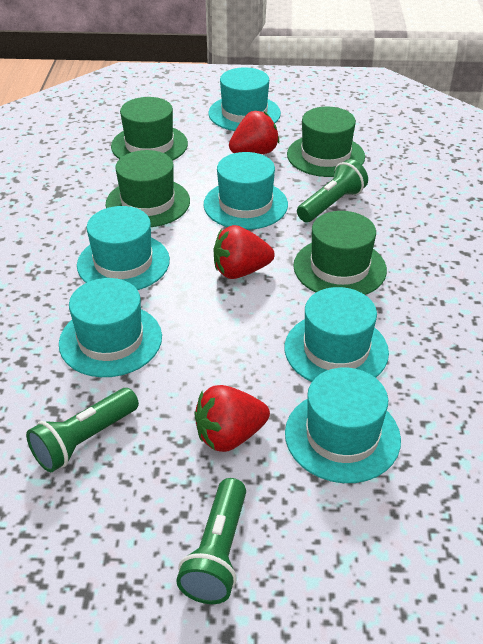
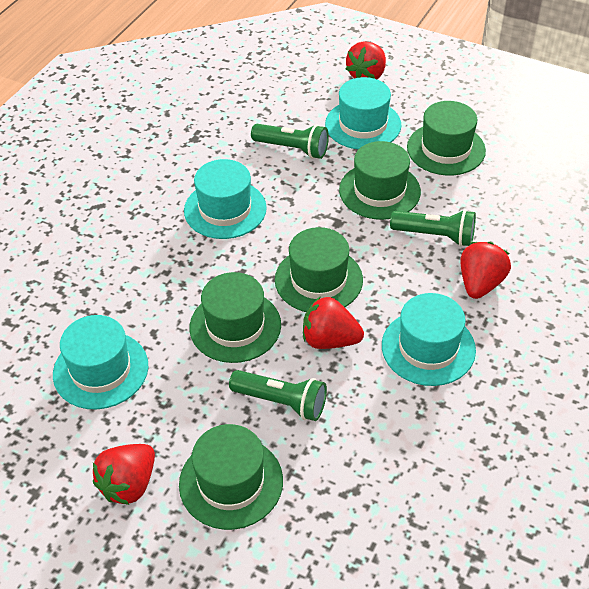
green hat: [106,150,190,227] [111,97,188,161] [287,107,365,177] [293,211,387,295] = 4 -> [179,424,283,530] [189,272,281,363] [275,227,363,312] [339,141,421,220] [407,101,486,176] = 5
red strawberry: [194,385,270,452] [213,225,275,279] [229,111,279,154] = 3 -> [93,444,155,505] [303,296,364,349] [346,41,386,79] [460,242,511,299] = 4
turquoise hat: [59,278,162,377] [77,206,170,290] [204,152,288,230] [208,67,281,131] [285,287,389,382] [285,368,401,483] = 6 -> [53,315,148,409] [184,159,267,239] [325,77,401,149] [382,293,476,386] = 4

